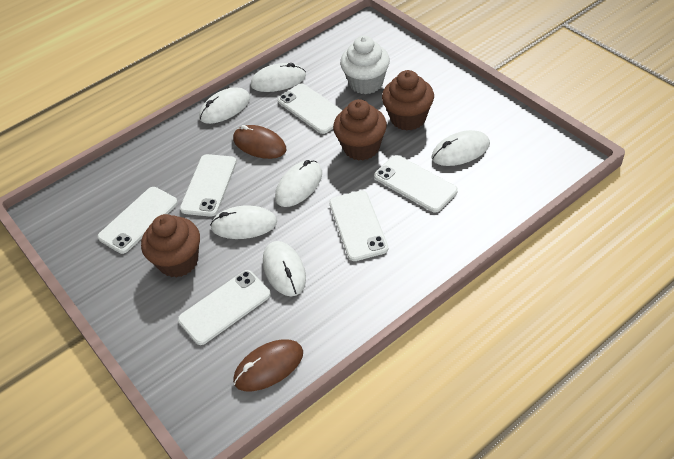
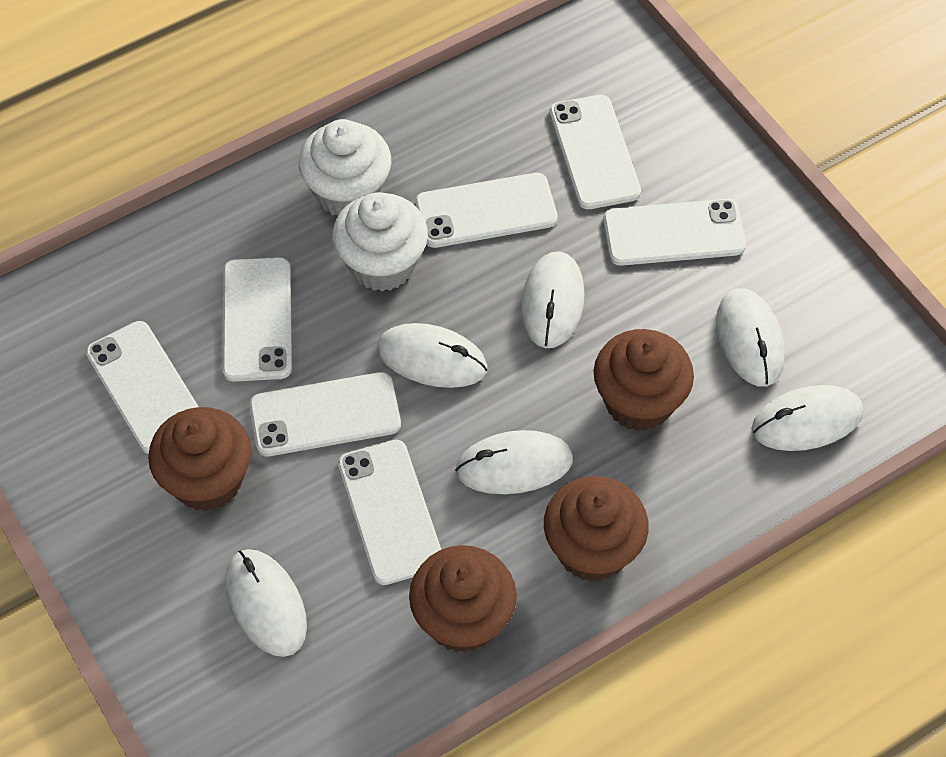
brown cupcake: [141,214,200,278] [333,99,387,161] [382,70,434,131] = 3 -> [148,407,252,511] [409,545,517,653] [544,476,649,582] [594,329,694,431] = 4
brown mouse: [233,125,286,159] [233,339,303,391] = 2 -> none = 0
white cupcake: [340,36,390,94] = 1 -> [298,119,391,216] [332,192,428,292] = 2
white phone: [98,187,178,254] [178,270,271,345] [180,154,237,217] [278,84,343,134] [329,191,388,261] [374,155,458,213] = 6 -> [86,321,199,454] [222,257,292,382] [249,372,401,456] [338,440,441,585] [415,173,558,248] [549,95,641,209] [603,199,746,266] = 7

